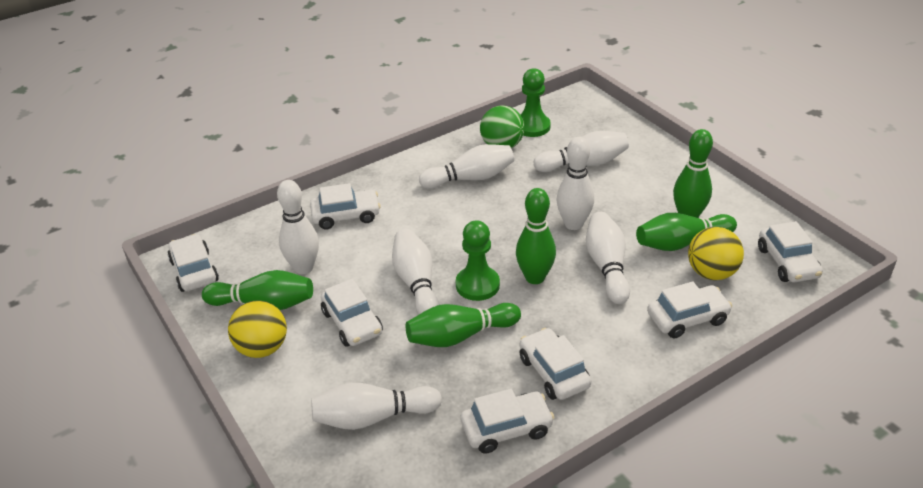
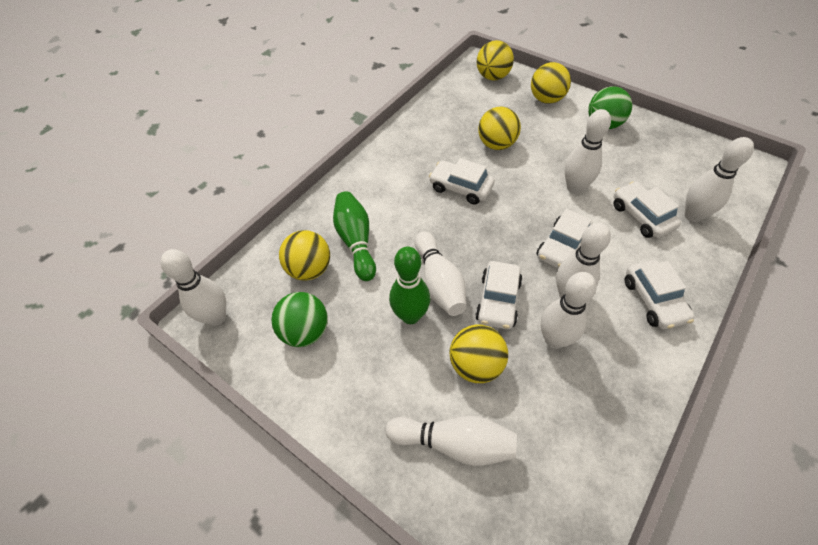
green ball: [480,105,524,148] = 1 -> [271,292,328,347] [588,86,632,129] = 2
green bowling pin: [202,270,313,310] [406,303,521,347] [516,188,556,284] [636,213,737,251] [673,129,713,218] = 5 -> [333,191,376,281] [389,246,430,324] = 2
green pawn: [456,220,500,301] [521,68,551,137] = 2 -> none = 0
white car: [168,234,219,292] [310,183,381,229] [321,279,383,347] [461,389,555,454] [520,328,591,400] [647,281,732,338] [758,221,823,282] = 7 -> [429,158,495,205] [475,261,522,330] [536,209,593,268] [613,181,681,238] [625,260,695,329] = 5
yellow ball: [228,300,287,358] [688,227,744,280] = 2 -> [279,230,330,281] [449,324,508,383] [477,40,514,80] [478,107,521,150] [531,62,571,104] = 5

